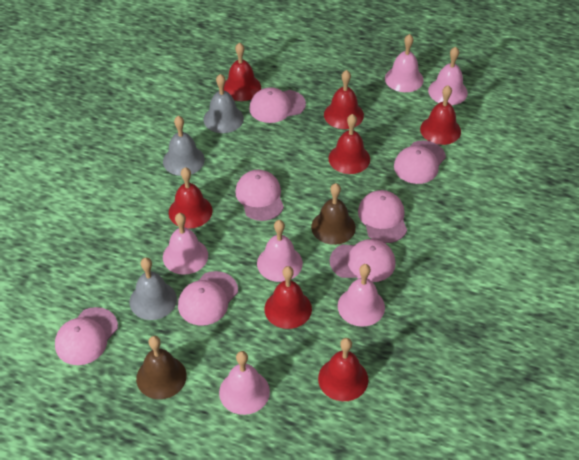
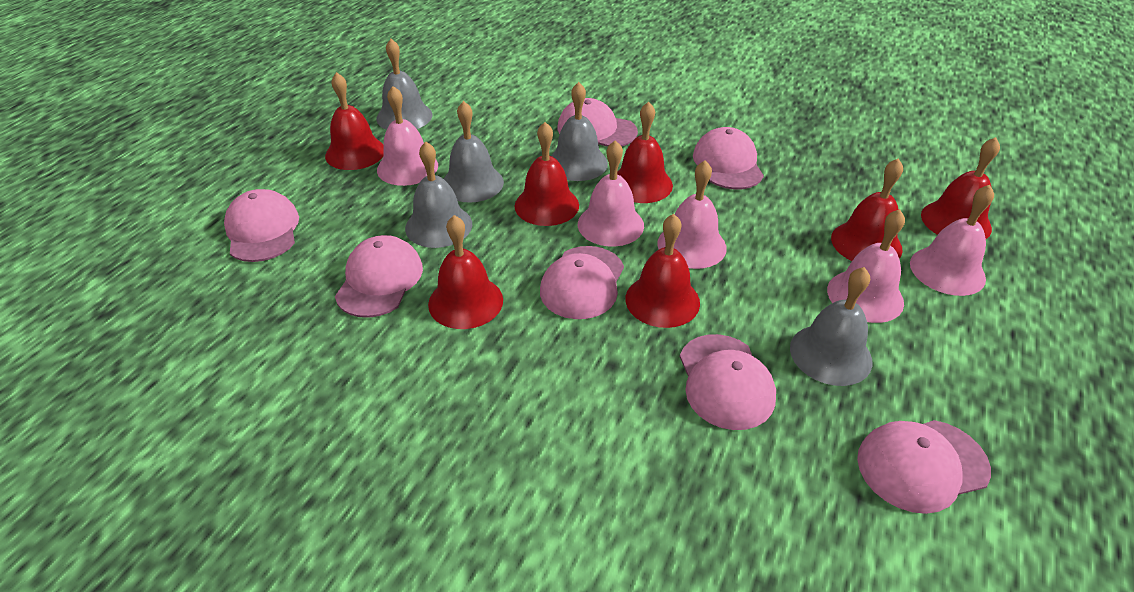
brown bell: [136,336,187,399] [311,183,356,245] = 2 -> none = 0
grey bell: [130,258,177,320] [163,116,205,176] [204,74,244,133] = 3 -> [376,39,432,130] [405,141,472,248] [444,101,504,203] [551,82,608,181] [790,267,872,386] = 5
pink bell: [163,213,208,275] [219,351,270,415] [257,220,303,282] [338,264,385,327] [385,34,424,92] [428,47,468,105] = 6 -> [377,86,438,186] [578,140,644,247] [657,160,727,269] [827,209,905,323] [910,185,994,296] = 5

